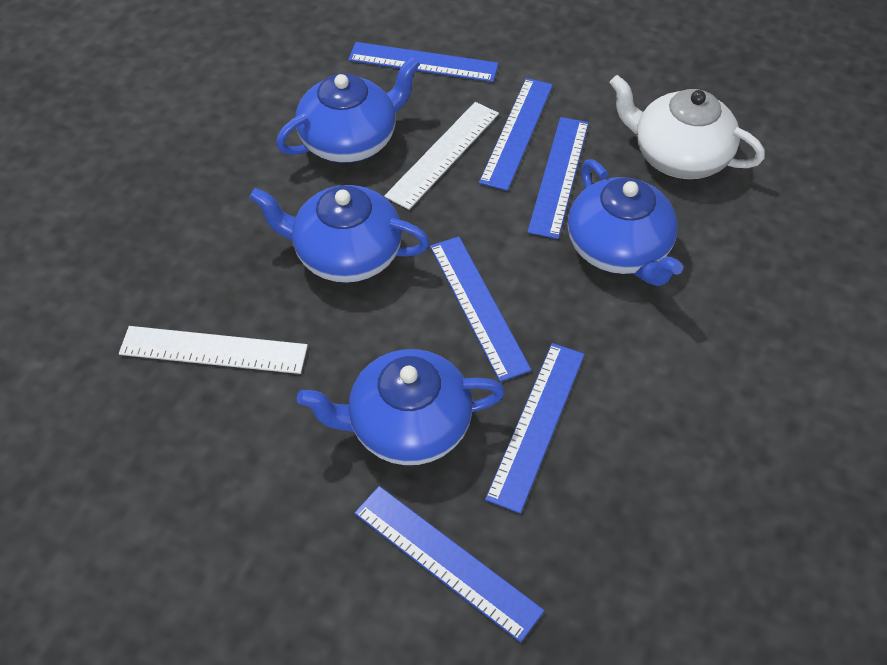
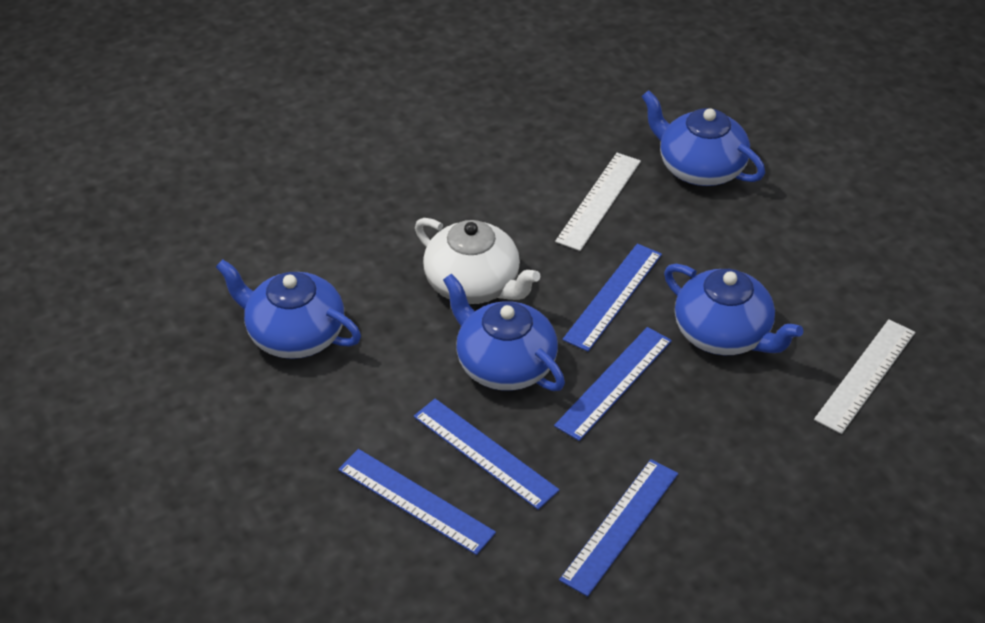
blue ruler: [348,42,499,82] [354,486,544,642] [430,236,531,382] [479,78,553,191] [485,343,585,514] [527,117,589,239] = 6 -> [338,449,496,555] [414,399,559,510] [554,327,672,441] [559,459,678,597] [562,244,662,351] = 5

